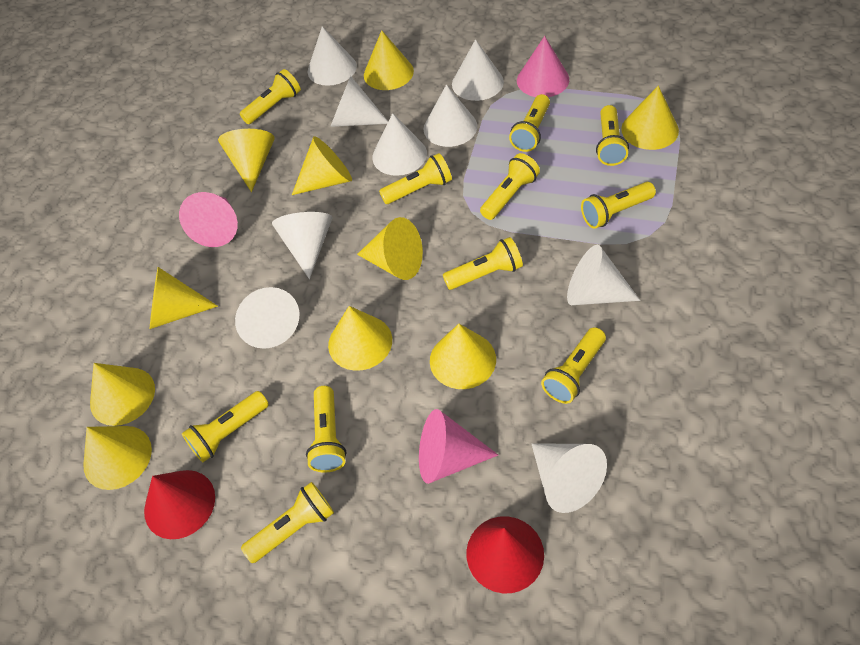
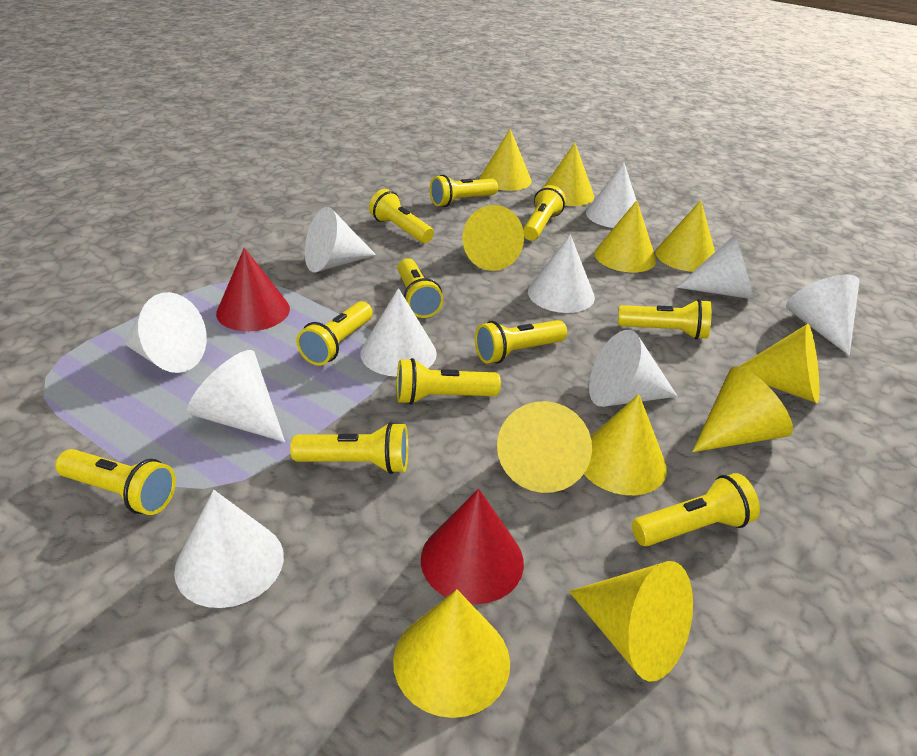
pink cone: [179,192,238,247] [419,409,498,484] [517,36,569,97] = 3 -> none = 0
white cone: [235,287,299,349] [272,212,333,279] [308,26,357,86] [330,76,388,127] [372,113,427,176] [424,85,477,147] [452,39,504,101] [532,443,607,513] [567,245,640,305] = 9 -> [124,292,207,373] [174,490,284,608] [187,350,285,442] [305,207,376,272] [360,288,437,377] [528,234,595,313] [586,162,636,228] [589,330,678,407] [677,235,753,299] [786,274,859,356] = 10
yellow cone: [83,426,152,490] [90,363,155,426] [150,267,218,329] [218,129,275,192] [292,136,352,195] [328,306,392,371] [357,217,423,280] [364,30,414,90] [430,324,496,389] [621,85,679,150] = 10 -> [393,590,510,718] [462,205,524,271] [480,129,532,191] [497,401,592,493] [545,143,594,206] [569,561,693,682] [584,394,667,495] [594,200,656,272] [655,200,715,272] [692,366,793,452] [739,324,819,403] = 11

